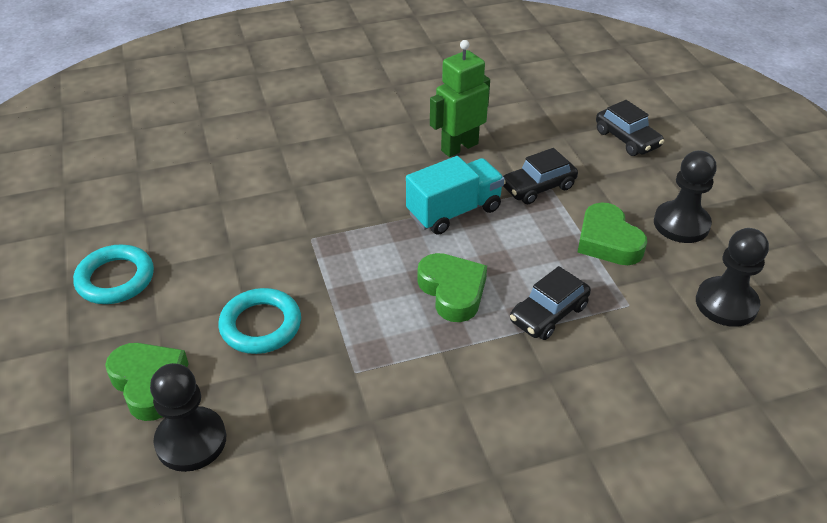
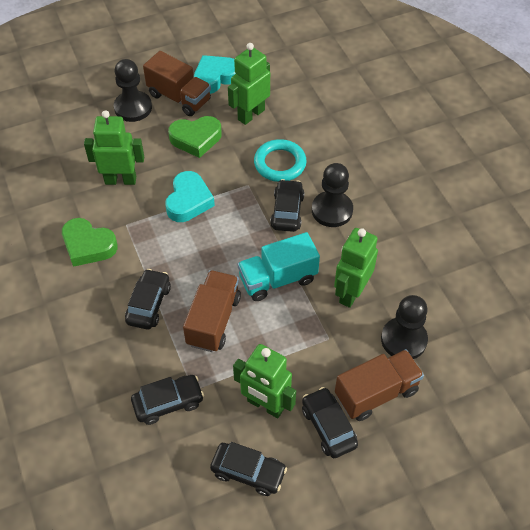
black car: [503,148,578,204] [510,266,591,340] [596,100,664,156] = 3 -> [125,269,171,330] [131,375,204,425] [210,442,287,496] [270,179,305,232] [302,387,358,458] = 5
brown truck: none = 0 -> [143,51,211,116] [183,270,241,352] [335,349,424,421] = 3
green heart: [105,343,189,421] [418,253,487,322] [578,202,647,265] = 3 -> [62,218,118,267] [168,116,222,158] = 2
green robot: [430,40,490,157] = 1 -> [84,110,144,185] [228,43,270,125] [233,344,296,418] [334,228,378,308] = 4
turquoise heart: none = 0 -> [165,171,215,222] [194,55,236,94] = 2
turquoise ring: [73,245,154,304] [218,288,301,354] = 2 -> [254,139,307,182] = 1

